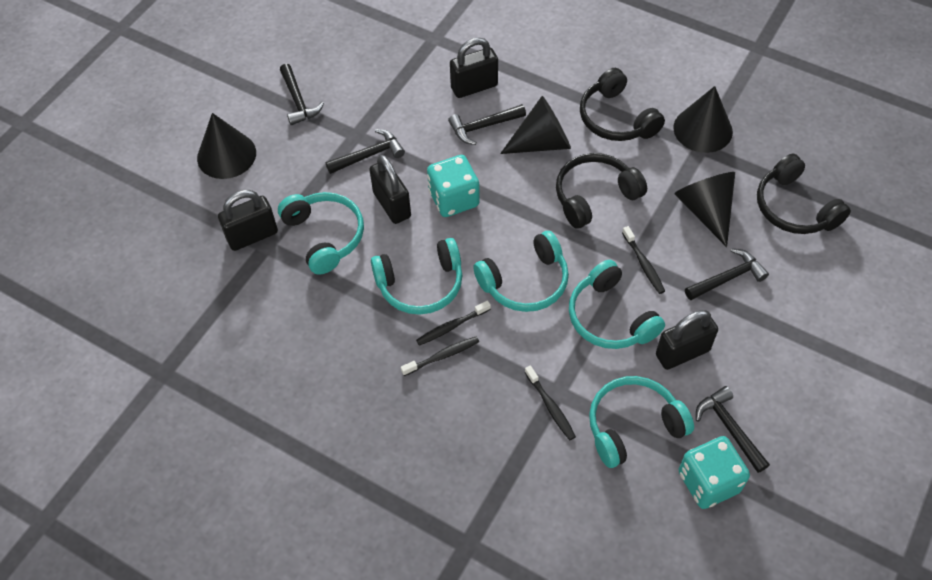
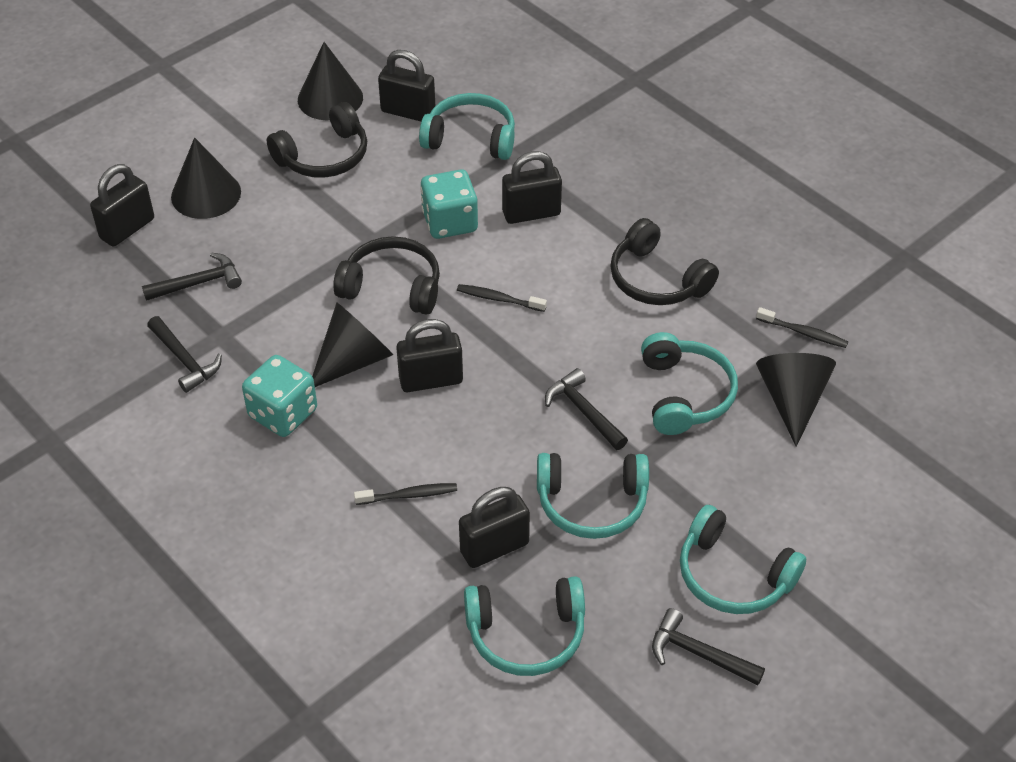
black hammer: [280,64,324,125] [326,129,405,174] [448,104,526,145] [685,248,769,300] [696,386,770,473] = 5 -> [142,252,242,301] [147,316,222,393] [545,368,628,450] [652,608,765,686] = 4
black padlock: [218,190,278,251] [369,155,411,224] [450,37,498,98] [656,310,718,370] = 4 -> [90,164,154,247] [378,50,435,121] [396,319,463,392] [459,487,530,568] [502,151,562,224] = 5
black toothbrush: [401,336,479,376] [416,300,491,346] [525,365,576,440] [622,226,665,294] = 4 -> [354,483,457,505] [457,284,547,312] [756,307,848,348] = 3

